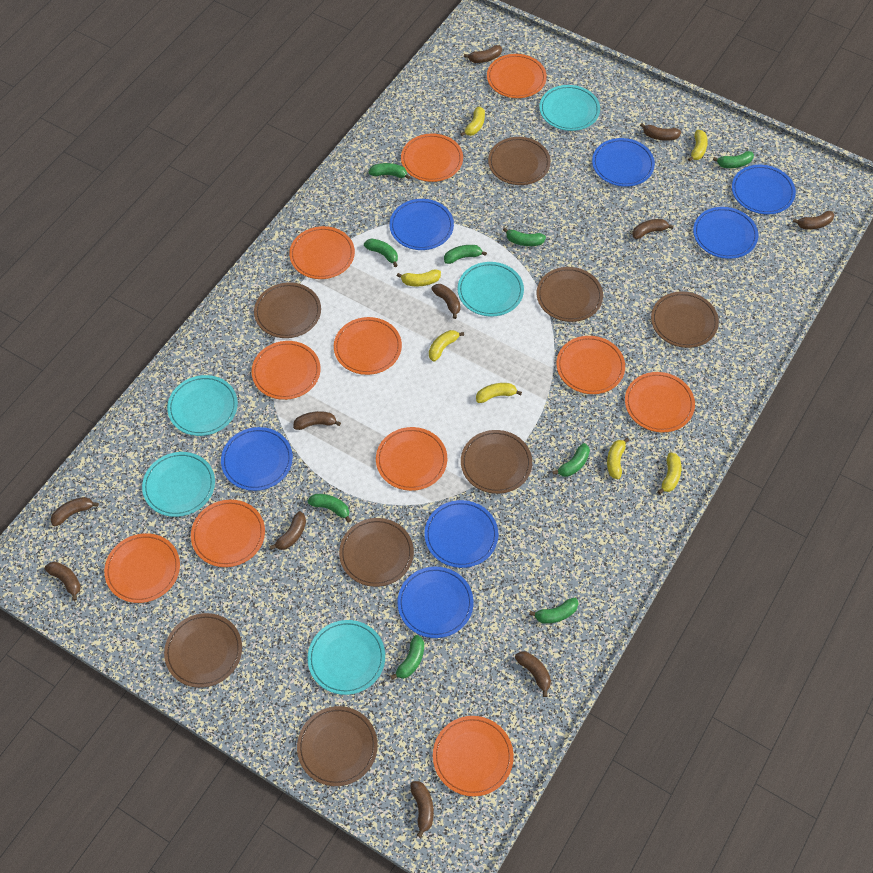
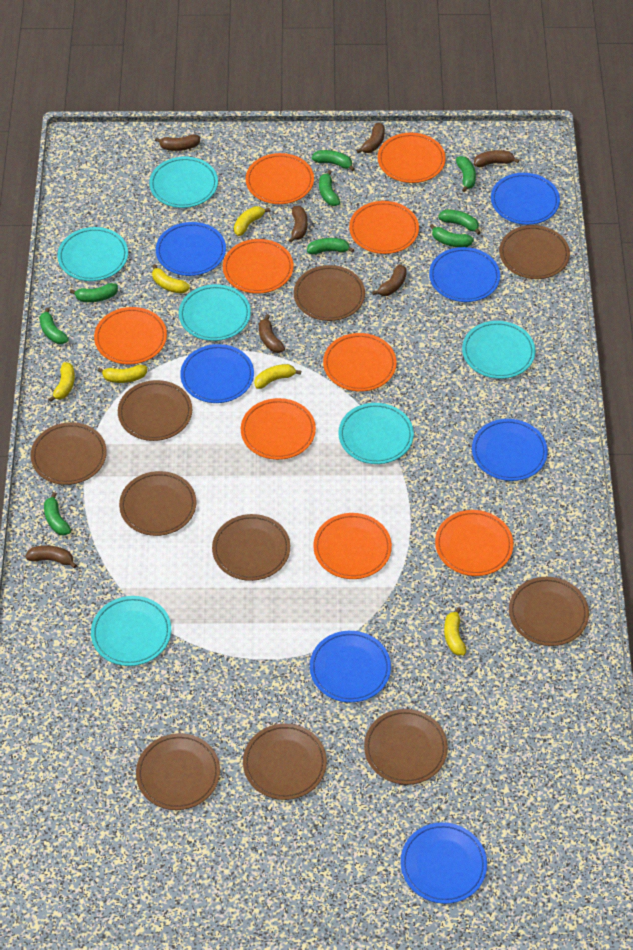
brown banana: [45,562,81,601] [51,497,99,526] [270,511,306,550] [293,411,341,430] [410,781,434,838] [431,284,461,319] [464,45,502,63] [515,652,551,697] [632,219,674,239] [640,123,681,141] [793,211,834,230] = 11 -> [25,545,77,568] [155,134,200,151] [259,314,285,353] [289,206,308,242] [356,123,385,153] [372,264,407,296] [474,150,519,167] = 7
brown plate: [164,613,242,688] [254,282,321,338] [297,706,378,786] [339,518,414,587] [461,430,532,494] [488,137,551,185] [537,267,603,322] [651,291,719,348] = 8 -> [31,422,107,485] [118,380,192,441] [119,471,196,536] [136,733,220,810] [212,514,290,581] [243,724,327,800] [294,265,365,321] [364,709,448,785] [499,225,570,279] [509,577,589,646] = 10
orange plate: [104,533,180,603] [191,500,265,567] [251,341,321,400] [289,226,355,279] [334,317,402,375] [376,427,447,491] [401,134,463,182] [433,716,514,796] [487,54,547,98] [556,336,625,394] [625,372,695,433] = 11 -> [94,307,167,365] [223,239,293,294] [241,398,316,460] [246,153,314,204] [313,513,392,579] [323,333,397,392] [349,201,419,254] [378,133,446,183] [435,510,513,576] = 9
turquoise plate: [142,452,215,517] [167,375,238,436] [307,620,385,695] [458,262,524,317] [539,85,600,131] = 5 -> [58,227,128,281] [91,596,171,666] [149,157,218,208] [179,284,251,341] [338,403,414,464] [462,321,535,379] = 6
yellow banana: [397,269,441,286] [429,330,464,361] [460,107,485,136] [476,383,522,403] [607,437,629,479] [658,452,681,494] [688,130,708,162] = 7 -> [49,362,75,402] [98,365,147,383] [152,264,190,294] [234,206,270,236] [254,364,301,389] [444,607,466,656] = 6

